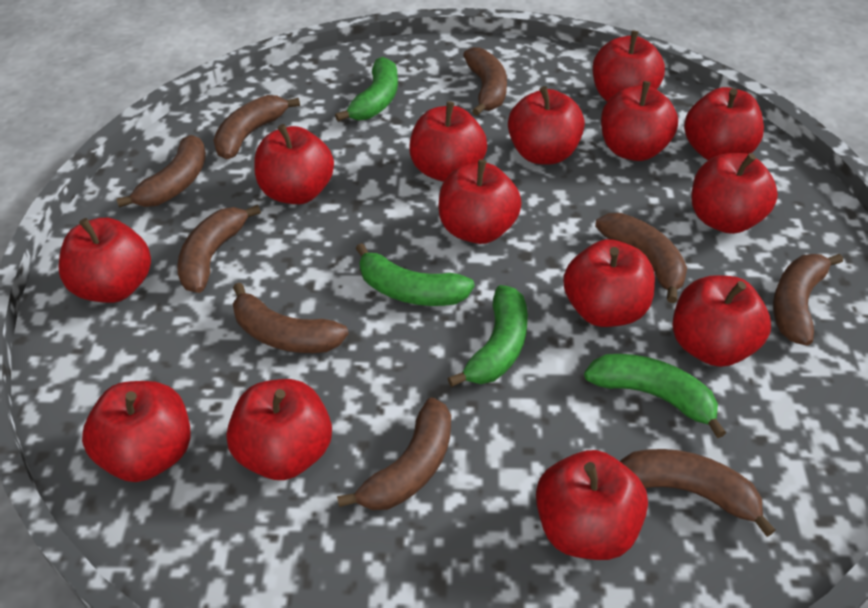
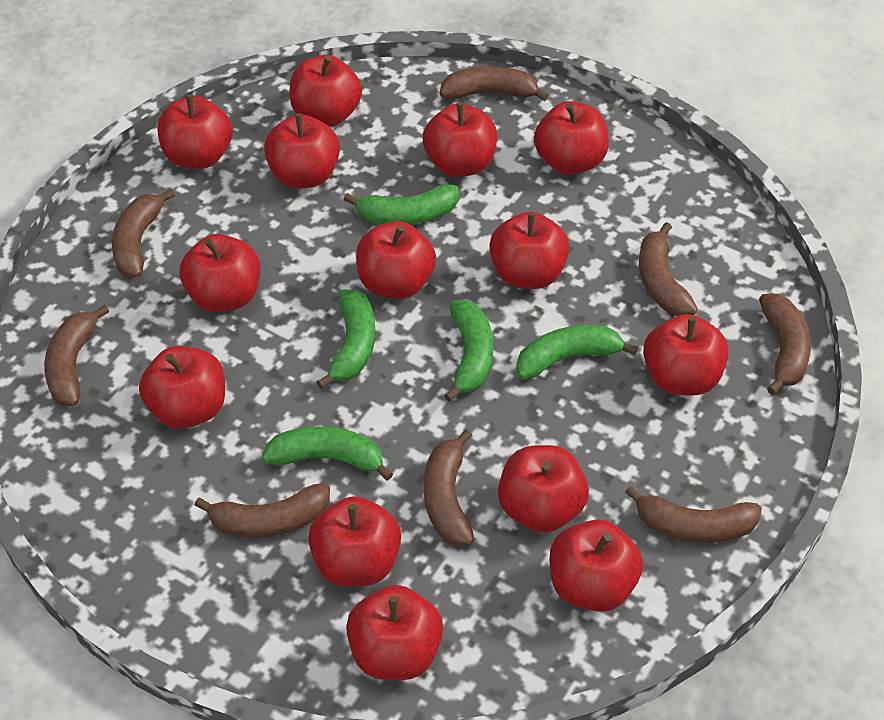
brown banana: [117,135,206,208] [177,205,261,293] [214,95,300,159] [233,283,348,353] [337,397,451,510] [463,47,507,116] [595,213,687,303] [620,449,776,537] [773,254,843,346] = 9 -> [44,305,109,406] [112,189,175,278] [194,483,330,538] [424,429,474,546] [440,66,549,101] [625,486,762,543] [639,222,698,316] [759,294,811,395] = 8
green banana: [335,57,398,122] [356,243,475,306] [448,285,528,387] [584,354,726,438] = 4 -> [262,426,393,481] [317,290,375,389] [344,184,459,225] [444,300,493,402] [516,325,638,380] = 5

